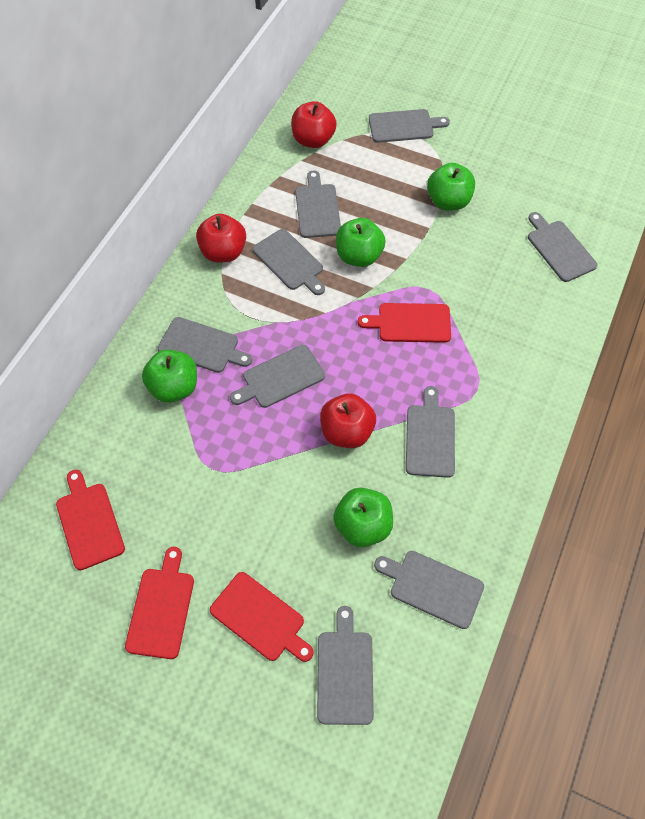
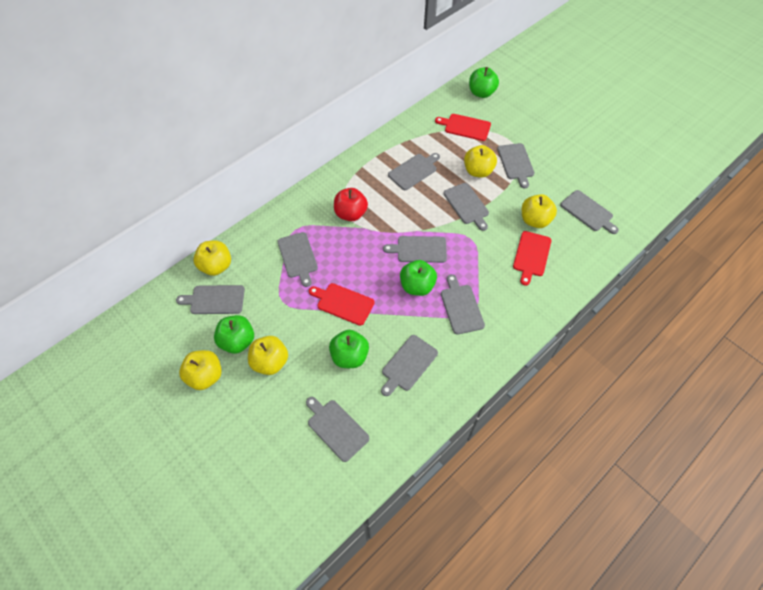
grey cutting board: [158,317,252,373] [230,345,325,408] [253,229,325,295] [295,170,341,238] [317,606,374,725] [369,109,450,143] [374,551,484,629] [406,386,455,478] [528,212,598,282] = 9 -> [176,285,245,314] [277,232,318,287] [306,397,369,462] [381,335,438,396] [383,236,447,263] [388,153,440,190] [441,274,485,335] [443,183,489,231] [497,143,534,188] [560,190,619,234] = 10
red apple: [196,214,246,262] [291,101,337,148] [320,393,376,448] = 3 -> [334,188,368,221] = 1
red cutting board: [56,470,125,570] [125,547,194,659] [210,572,314,662] [358,303,451,343] = 4 -> [309,283,375,326] [435,114,491,141] [513,231,552,286] = 3
yellow apple: none = 0 -> [179,350,222,390] [193,240,231,276] [248,336,288,375] [464,145,497,178] [522,194,557,228] = 5

